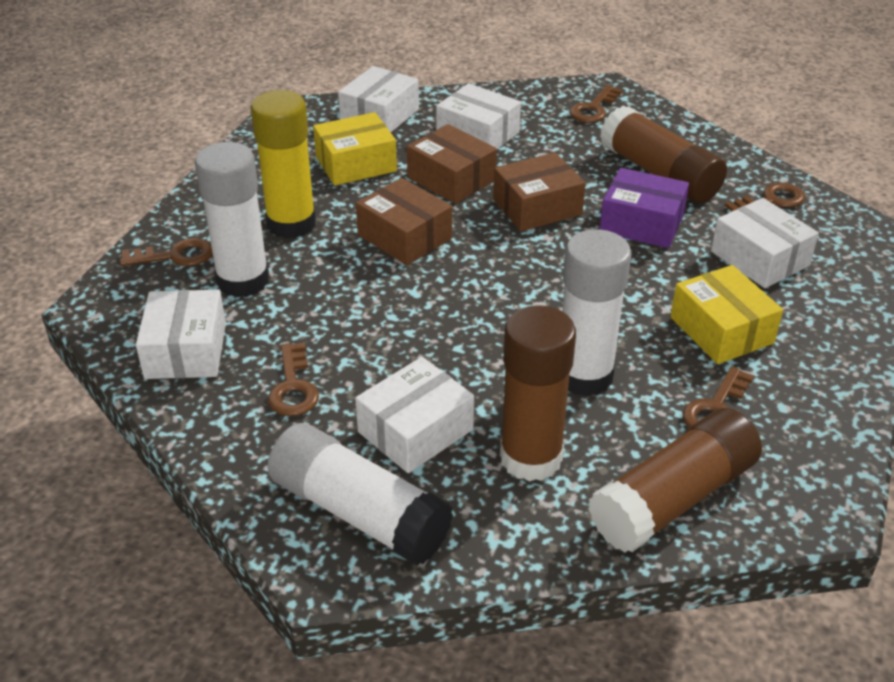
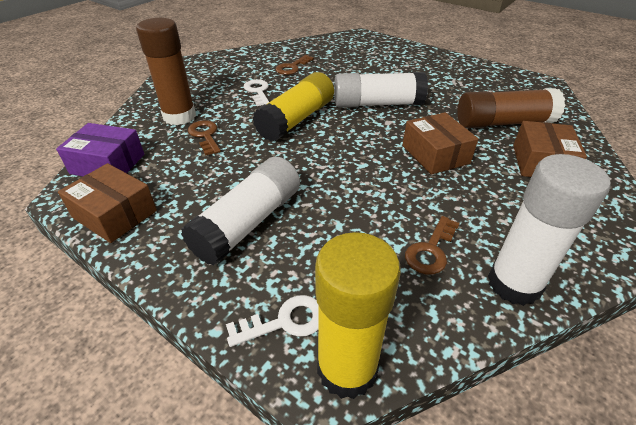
brown glue stick: [500,305,576,482] [588,408,762,553] [600,105,727,203] = 3 -> [136,18,196,125] [457,88,565,128] = 2
brown key: [120,238,213,266] [268,343,319,416] [569,85,622,123] [683,366,754,427] [725,183,805,212] = 5 -> [188,120,221,156] [276,55,314,75] [405,216,460,275] = 3
white box: [136,290,226,379] [338,66,419,132] [355,357,474,473] [436,83,521,149] [711,198,819,288] = 5 -> none = 0
white key: none = 0 -> [226,295,318,347] [244,79,269,106] = 2
yellow box: [313,112,397,186] [670,265,783,364] = 2 -> none = 0
yellow glue stick: [251,90,316,239] = 1 -> [252,72,334,142] [315,232,401,399] = 2

